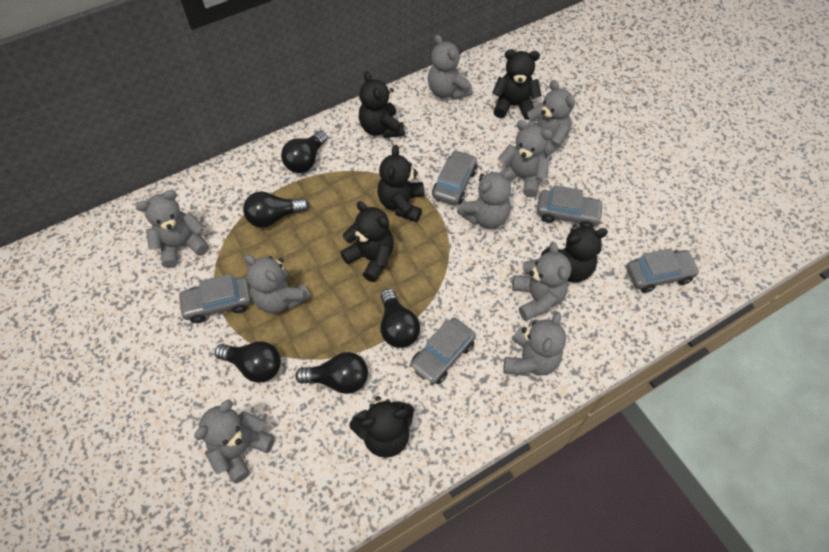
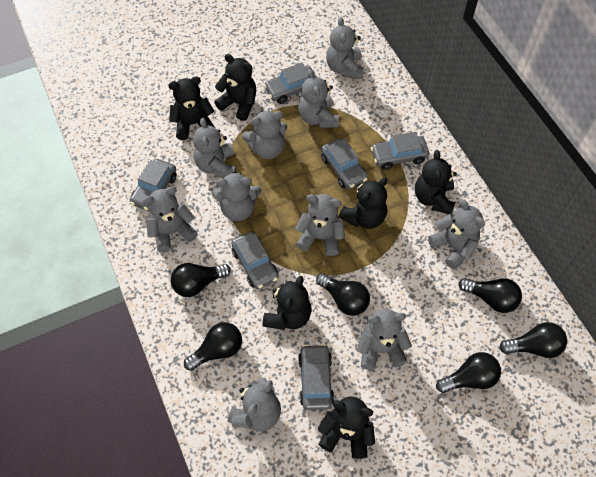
black light bulb: [215,341,281,383] [243,192,309,228] [281,131,327,173] [295,352,368,394] [380,289,420,348] = 5 -> [171,263,231,297] [184,322,242,371] [316,273,370,316] [436,352,501,393] [459,278,522,313] [499,322,567,358] = 6
grey car: [178,274,251,323] [410,318,476,385] [432,150,477,205] [537,185,604,228] [626,248,700,293] = 5 -> [130,159,177,211] [231,232,279,289] [264,63,317,104] [298,344,334,410] [321,139,368,189] [371,132,429,170] = 6
grey teddy bear: [136,190,209,268] [194,400,275,483] [244,255,311,314] [428,35,473,100] [457,169,514,229] [498,120,553,198] [503,312,566,376] [512,242,572,321] [527,80,575,159] = 9 -> [143,186,198,253] [193,118,236,178] [212,171,261,221] [228,378,281,431] [242,110,287,159] [295,194,345,256] [298,69,339,128] [326,17,364,79] [357,309,412,370] [428,199,485,269] = 10

